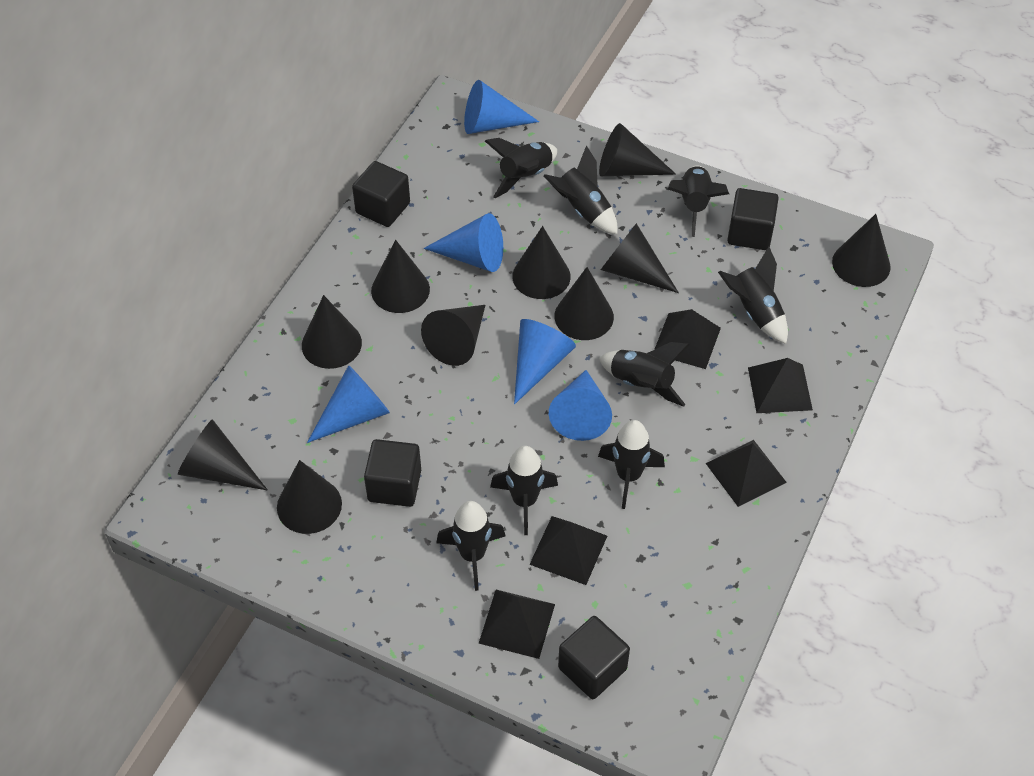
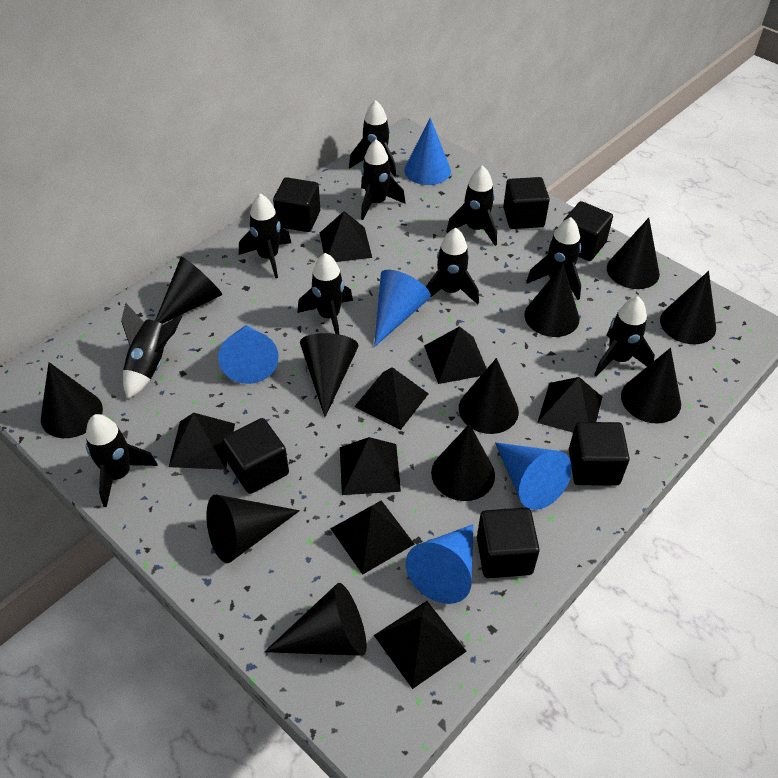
black cone: [178,419,268,491] [277,460,342,534] [302,295,362,369] [371,240,430,313] [421,305,485,366] [512,226,571,299] [554,267,614,340] [599,123,676,176] [601,223,679,293] [832,214,891,287] = 10 -> [41,362,103,438] [155,257,222,324] [206,494,300,563] [264,583,367,656] [300,333,359,417] [431,424,495,501] [459,358,519,434] [524,264,580,337] [607,218,660,289] [621,348,681,424] [660,271,716,344] = 11
black cube: [352,161,410,227] [364,439,421,507] [558,616,630,699] [727,188,779,250] = 4 -> [223,418,289,494] [273,177,320,232] [477,508,540,578] [503,177,550,229] [563,201,613,261] [569,422,630,486] = 6
black pyramid: [478,590,555,659] [529,516,607,585] [654,309,721,369] [706,440,787,507] [748,358,813,413] = 5 -> [169,413,235,470] [320,211,372,262] [330,500,415,575] [340,437,401,495] [354,367,429,430] [374,601,467,689] [424,326,487,384] [537,377,602,433] = 8
black rocket: [436,501,505,591] [485,138,557,198] [490,446,558,535] [543,145,617,234] [598,420,665,509] [599,342,690,407] [668,165,729,237] [718,247,788,344] = 8 -> [86,414,158,507] [121,303,182,399] [239,194,291,278] [298,253,353,334] [349,100,396,177] [361,139,406,220] [426,228,479,304] [446,165,497,246] [526,217,581,300] [594,296,655,377] = 10

